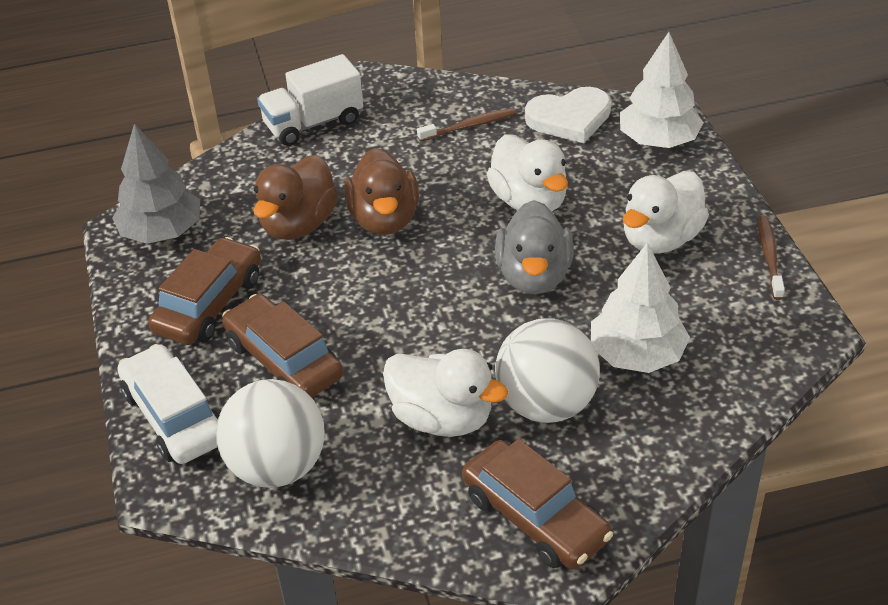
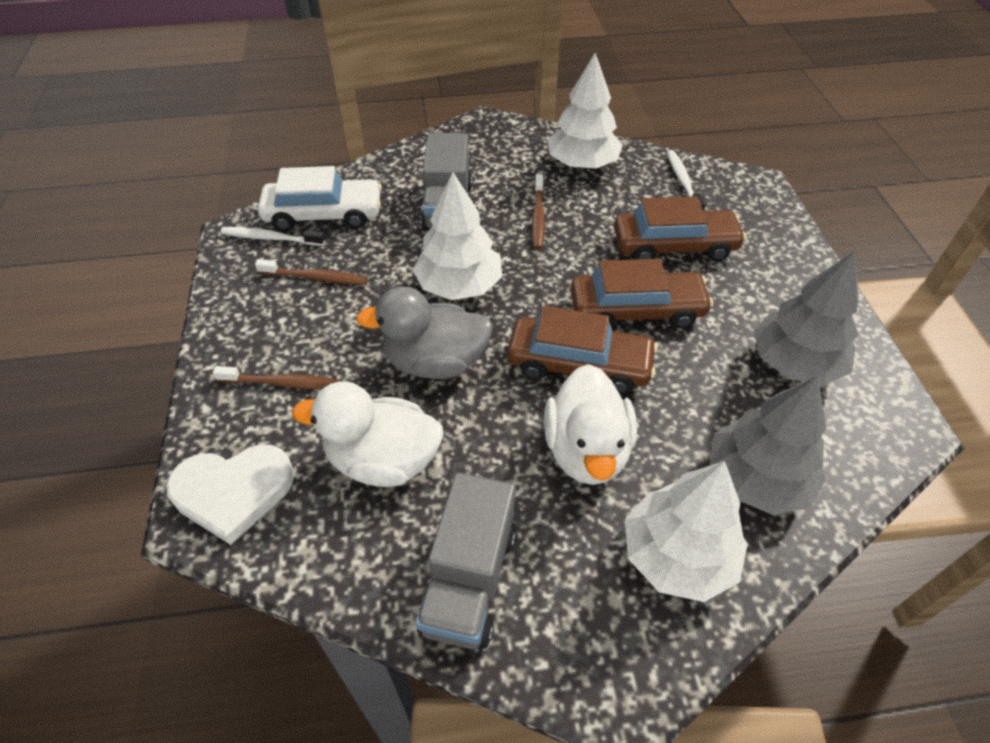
brown duck: [253,155,338,240] [344,148,419,235] = 2 -> none = 0
brown toothbrush: [417,108,516,142] [758,215,785,300] = 2 -> [213,366,342,390] [255,259,367,285] [532,174,545,249] = 3
grey tree: [112,124,200,244] = 1 -> [710,376,826,515] [754,251,859,385] = 2
grey truck: none = 0 -> [416,472,516,649] [421,133,472,231] = 2
white ball: [216,379,325,488] [495,319,600,423] = 2 -> none = 0
white duck: [383,349,508,437] [487,134,568,212] [623,171,709,254] = 3 -> [292,381,444,487] [544,364,637,485] = 2
white toothbrush: none = 0 -> [221,227,325,246] [667,150,705,210] = 2
white tree: [591,243,690,373] [620,32,704,148] = 2 -> [413,172,502,300] [547,53,623,169] [625,461,748,602] = 3
white truck: [257,54,364,146] = 1 -> none = 0

